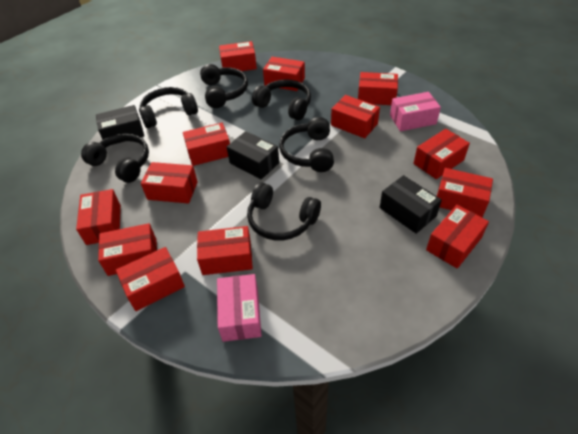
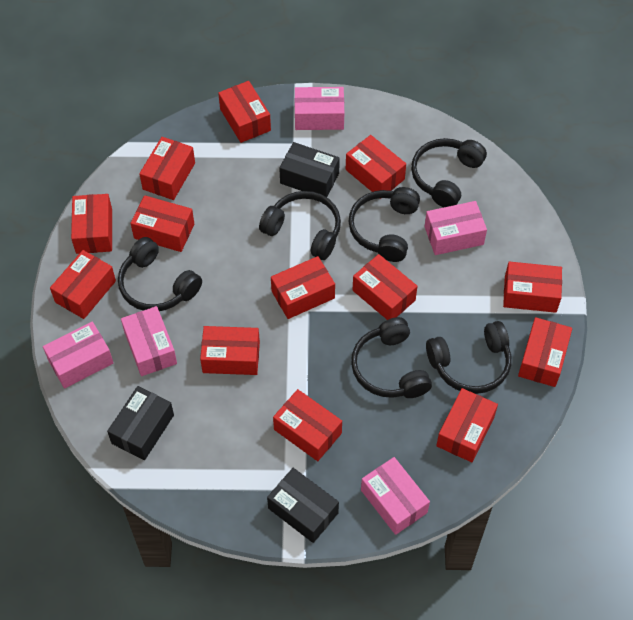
pink box: [217,274,262,342] [390,92,441,131] = 2 -> [43,322,113,389] [121,306,177,376] [295,87,344,130] [361,457,430,535] [425,201,487,255] = 5

